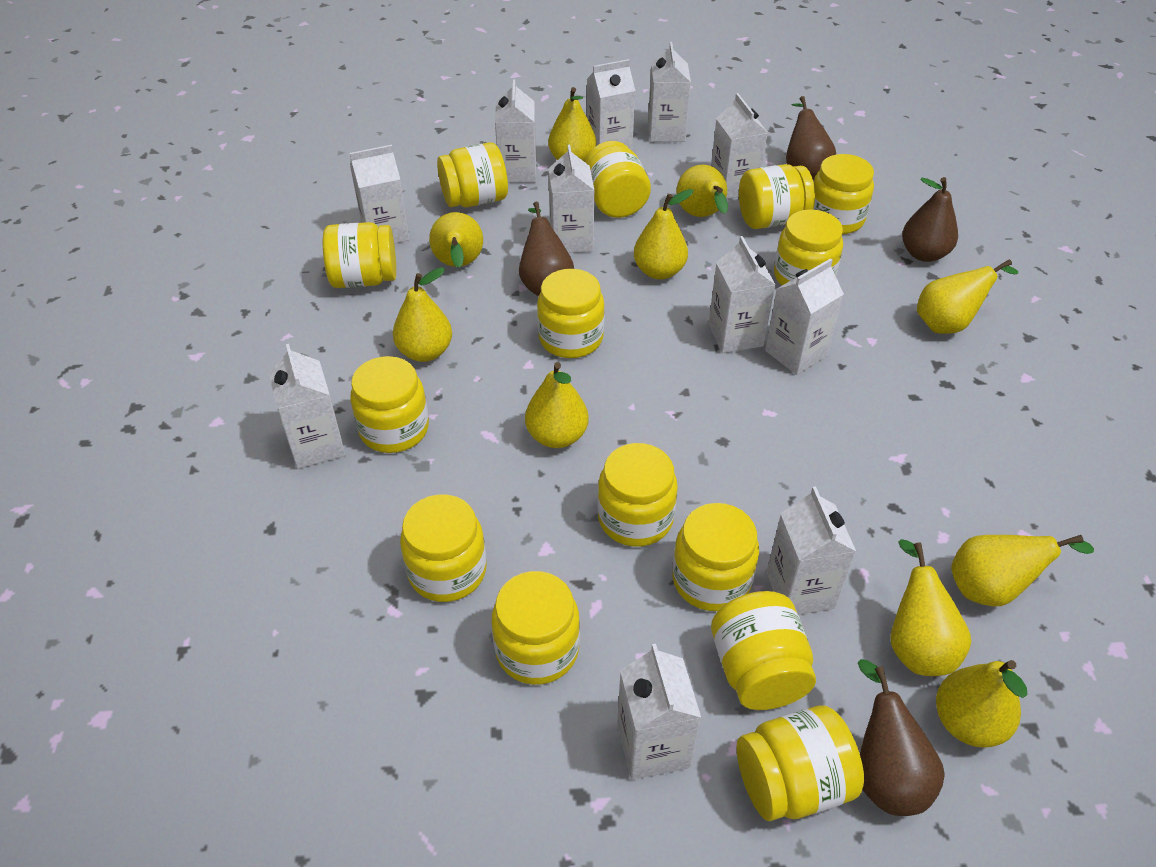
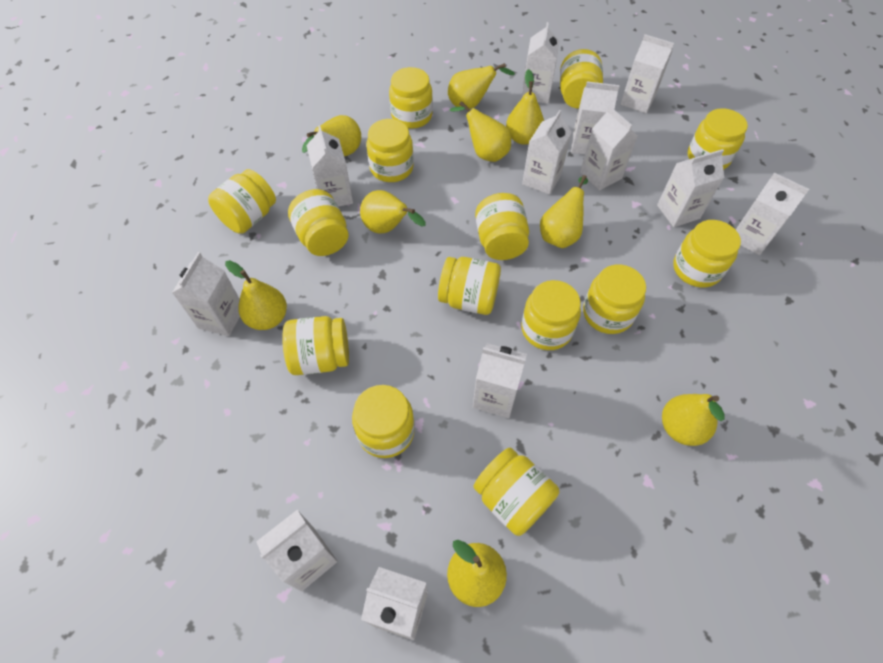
brown pear: [519,202,574,296] [786,96,836,180] [858,659,945,816] [902,177,958,262] = 4 -> none = 0
white carton: [269,344,346,469] [350,145,409,244] [495,79,537,183] [548,145,594,253] [587,59,635,150] [617,644,701,780] [648,42,691,142] [709,236,776,353] [711,93,768,199] [765,258,844,375] [766,487,856,615] = 11 -> [172,252,240,336] [256,510,337,591] [306,126,353,207] [361,567,428,640] [473,343,527,418] [522,22,559,104] [522,110,572,195] [571,81,620,155] [580,106,638,191] [620,34,674,113] [657,149,724,227] [736,173,809,255] = 12
yellow pear: [393,267,452,362] [429,212,483,268] [525,362,589,448] [548,87,596,162] [634,189,694,280] [677,165,728,217] [890,539,971,676] [917,259,1018,334] [936,660,1027,748] [951,535,1094,606] = 10 -> [225,260,287,330] [302,115,361,156] [360,190,426,233] [447,540,507,607] [448,63,515,109] [450,101,511,162] [506,69,544,145] [540,175,588,248] [662,394,725,446] = 9

